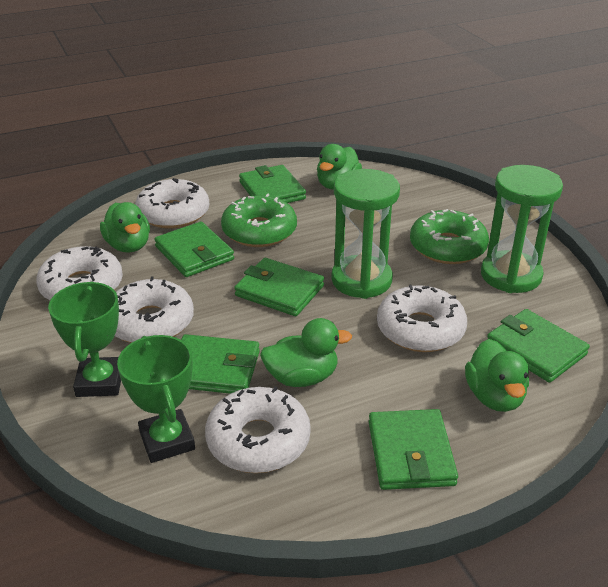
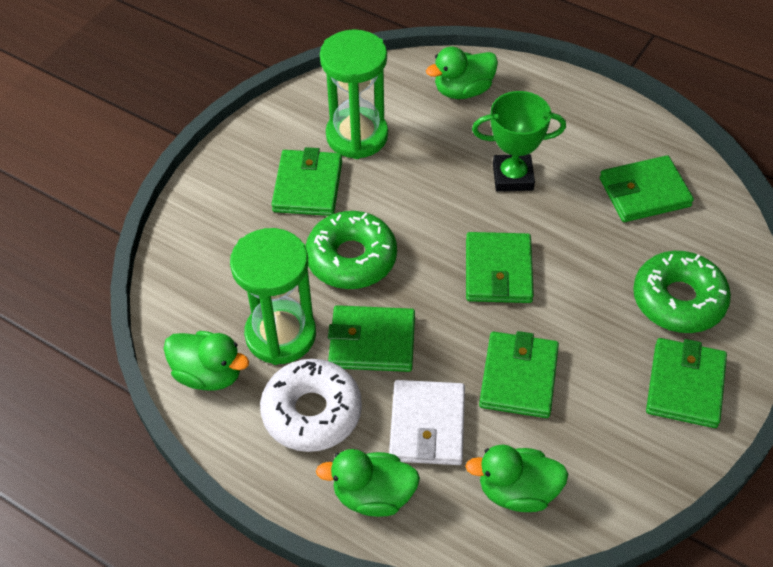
green trophy: [48,281,121,397] [117,335,195,463] = 2 -> [472,91,566,192] = 1
white donut: [36,246,123,300] [115,277,194,343] [135,178,209,228] [205,386,311,473] [377,285,467,352] = 5 -> [260,359,362,452] = 1
white wallet: none = 0 -> [389,380,465,465] = 1

